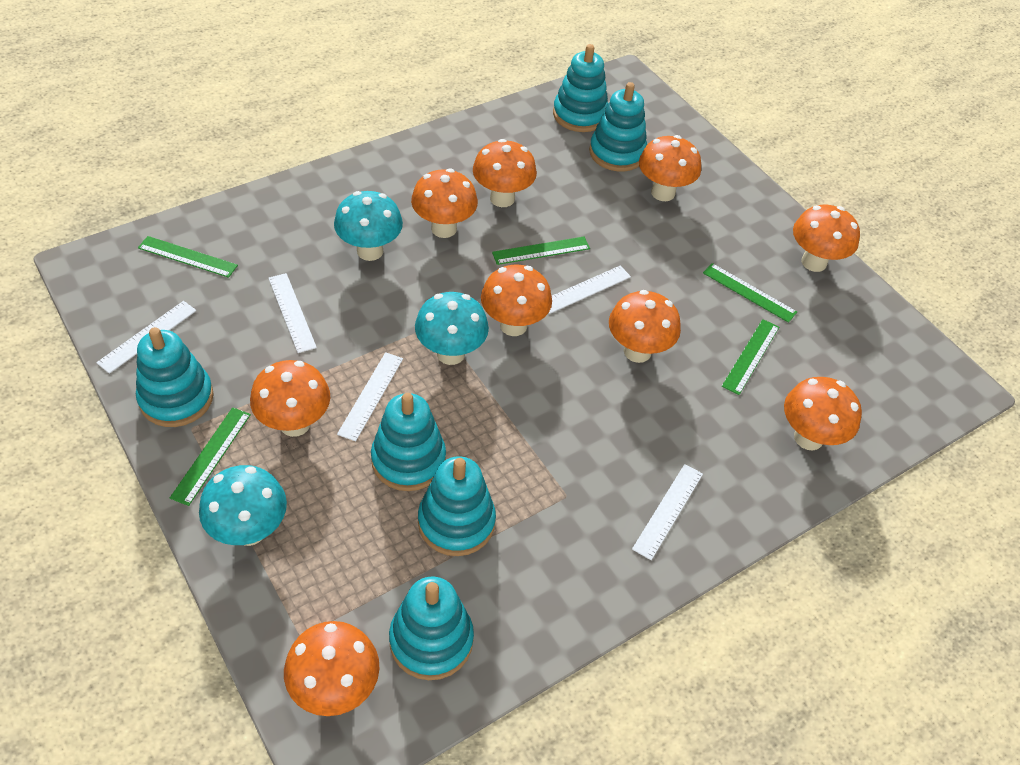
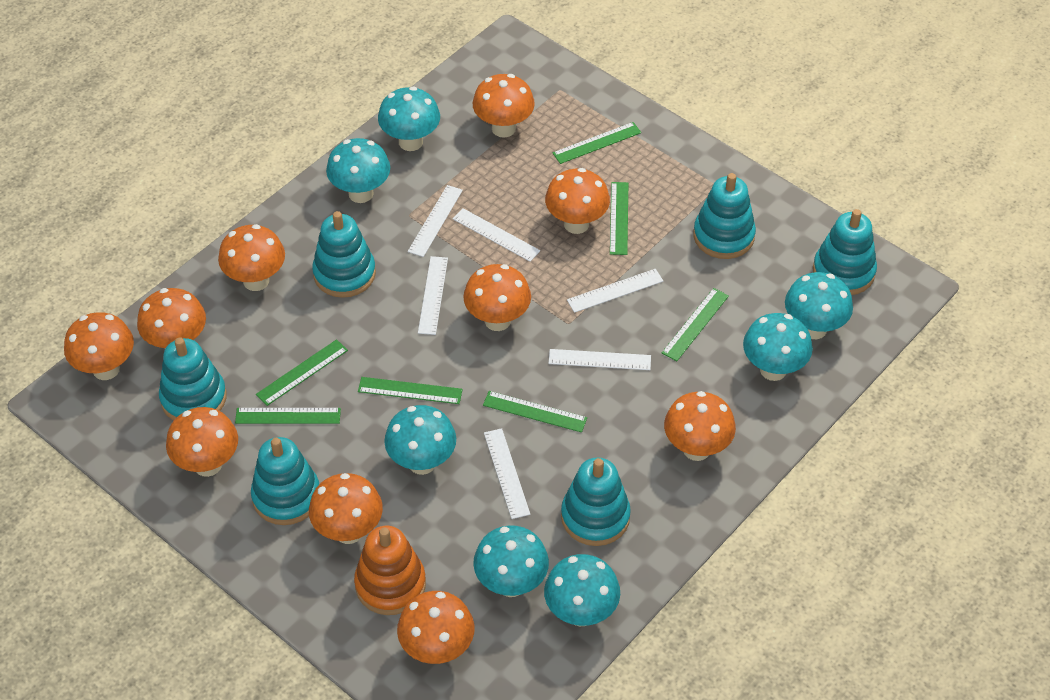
green ruler: [138,236,238,278] [170,407,251,506] [492,237,590,265] [703,263,797,323] [722,319,779,395] = 5 -> [235,408,341,424] [256,339,348,406] [358,377,463,404] [483,391,587,433] [553,122,641,164] [610,182,628,255] [662,288,729,361] = 7
orange mushroom: [250,360,330,437] [284,621,380,716] [411,169,478,238] [473,139,537,207] [481,265,552,336] [609,290,681,363] [639,135,701,201] [784,377,862,450] [793,205,860,272] = 9 -> [64,312,134,380] [137,288,206,349] [166,407,238,477] [218,224,285,291] [309,473,383,544] [397,591,475,664] [463,264,531,331] [473,74,535,138] [545,168,610,234] [664,391,736,461] = 10
orange stacking toy: none = 0 -> [354,526,426,615] = 1
turquoise mushroom: [199,465,287,546] [334,191,403,261] [415,292,489,365] = 3 -> [326,138,390,203] [378,87,440,151] [384,405,456,475] [473,525,549,597] [544,554,620,626] [743,313,813,381] [785,272,853,339] = 7
white ruler: [96,301,196,374] [268,273,317,353] [337,352,403,441] [549,265,631,314] [632,464,703,560] = 5 -> [408,185,463,257] [418,256,448,335] [453,208,540,262] [484,428,530,519] [548,349,651,370] [567,269,663,313] = 6

